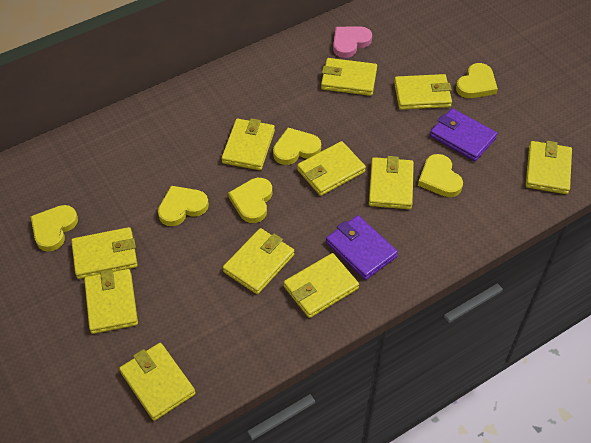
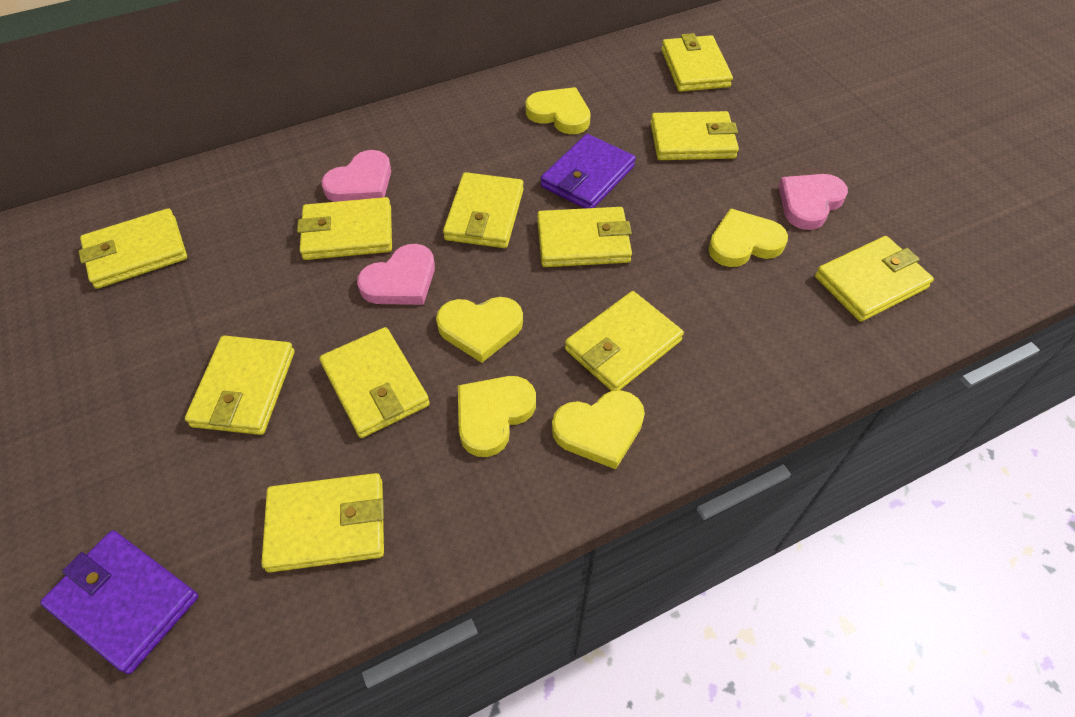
pink heart: [333,26,372,58] = 1 -> [321,150,391,202] [357,244,435,305] [778,174,848,230] = 3
yellow heart: [31,205,78,252] [158,186,209,226] [228,178,272,223] [273,128,321,165] [418,154,463,197] [456,63,498,98] = 6 -> [436,297,523,363] [458,376,536,457] [526,87,590,134] [552,390,645,469] [708,208,788,267] = 5

